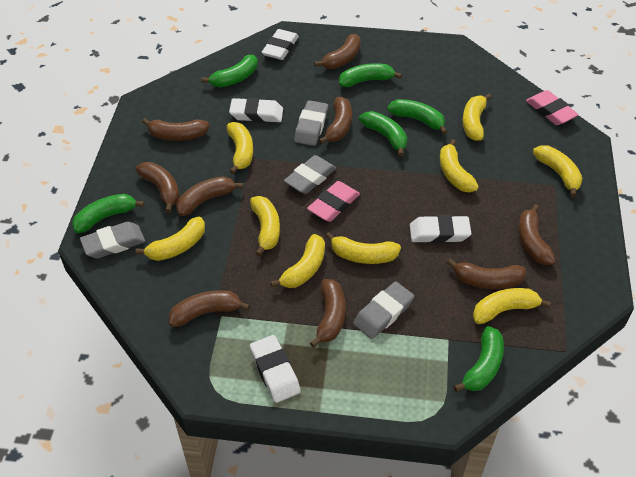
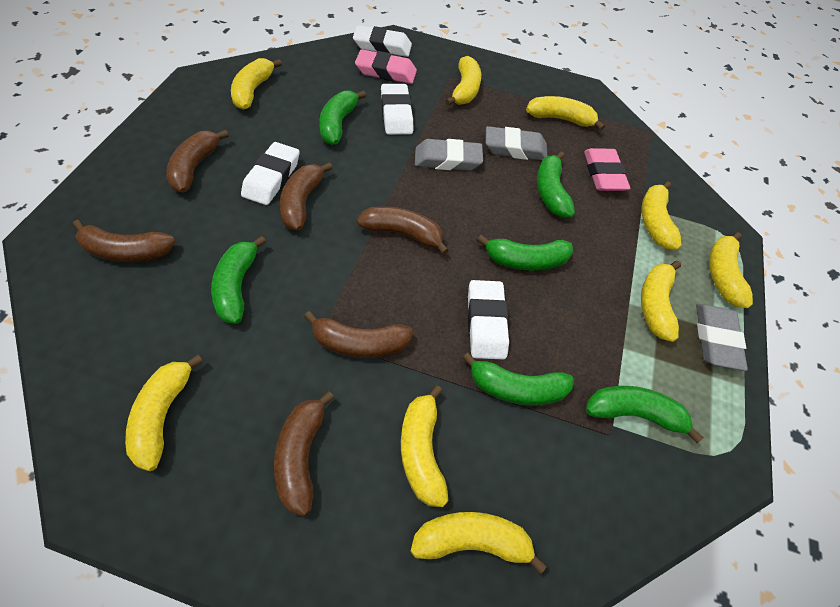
brown banana: [135,162,180,213] [142,118,209,141] [169,290,250,327] [176,176,244,216] [310,279,346,348] [314,34,361,69] [319,97,352,144] [447,259,526,289] [518,204,556,265] = 9 -> [73,220,175,262] [166,130,229,193] [274,391,335,516] [280,162,333,230] [304,311,413,358] [357,206,449,255] = 6
grey eraser: [80,221,145,259] [284,155,336,194] [294,100,328,146] [353,281,414,339] = 4 -> [415,139,483,171] [486,126,547,160] [696,304,748,371] = 3

